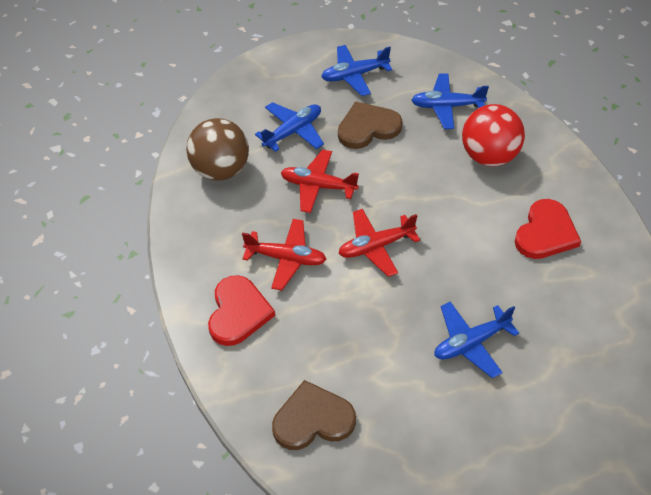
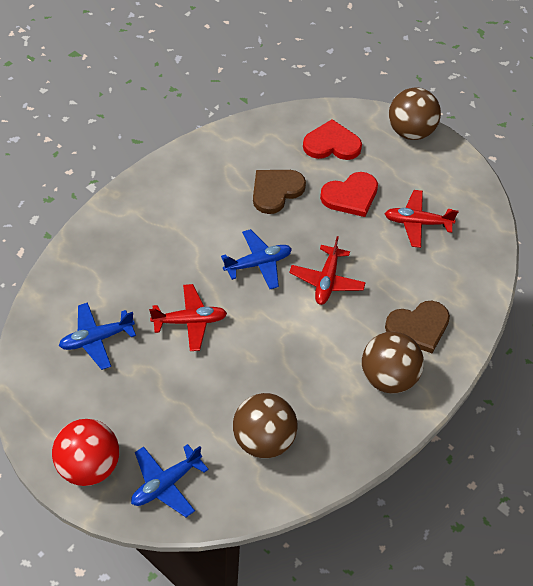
blue plane: [255,102,324,152] [321,45,392,96] [411,73,489,129] [434,302,519,378] = 4 -> [59,302,136,370] [131,444,209,517] [221,229,292,289] = 3
brown ball: [186,118,249,181] = 1 -> [233,393,298,458] [362,331,424,394] [389,87,441,140] = 3

